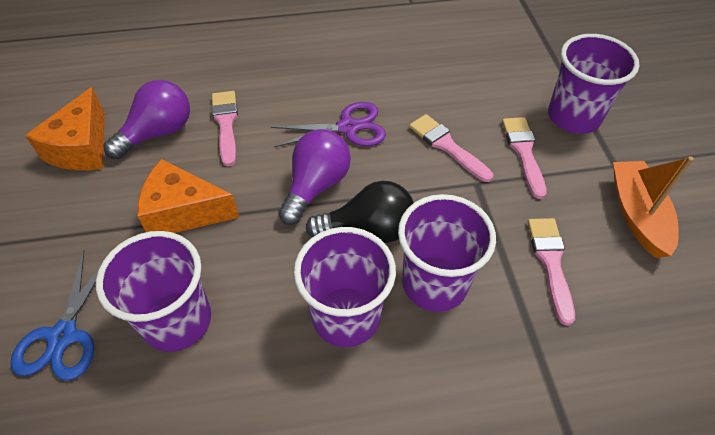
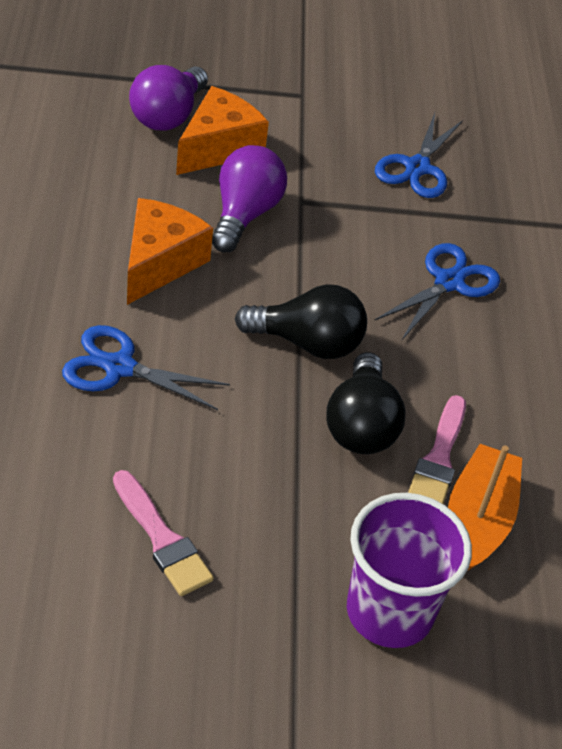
black light bulb: [306,181,414,243] = 1 -> [235,284,367,359] [326,352,406,454] = 2
blue scissors: [10,251,99,380] = 1 -> [62,325,230,410] [375,113,463,198] [375,243,500,340] = 3
pink brush: [212,91,238,166] [409,114,493,182] [502,117,547,199] [528,218,575,325] = 4 -> [113,470,214,596] [408,395,466,504] = 2
purple cup: [96,231,211,352] [294,227,396,347] [398,194,496,312] [548,34,639,134] = 4 -> [347,493,472,648] = 1
purple scissors: [271,102,386,147] = 1 -> none = 0

